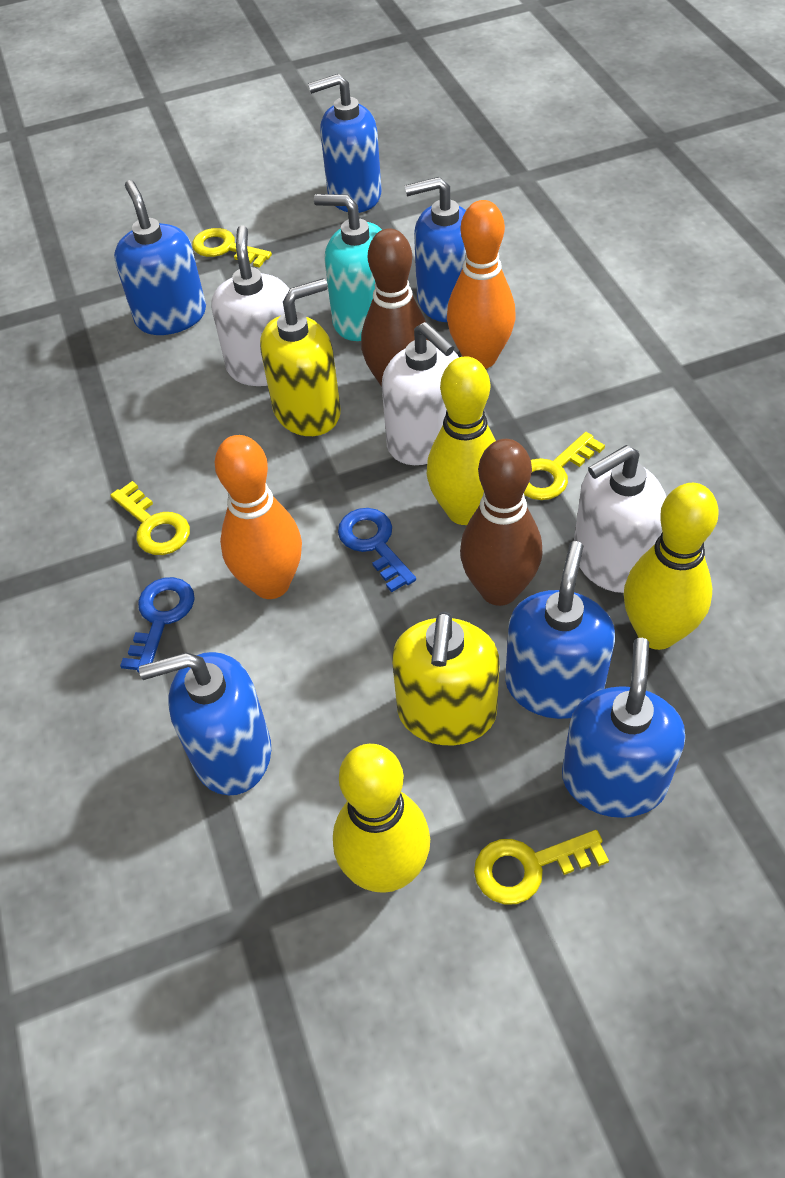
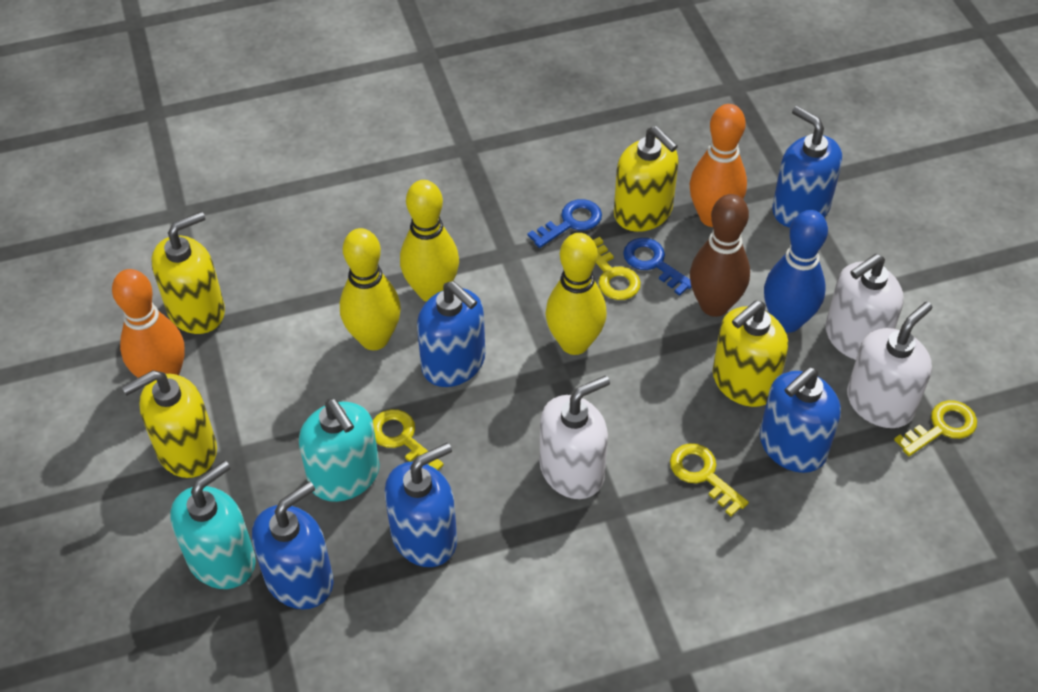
blue bowling pin: none = 0 -> [764,210,828,333] = 1
blue soap dispenser: [114,180,206,335] [139,652,271,795] [308,74,382,213] [405,177,466,322] [505,541,615,719] [562,638,685,818] = 6 -> [252,481,333,609] [384,443,457,567] [417,281,485,387] [760,367,841,473] [772,106,842,228] = 5
brown bowling pin: [361,228,429,387] [460,439,542,606] = 2 -> [690,194,750,317] = 1
turquoise soap dispenser: [314,194,382,341] = 1 -> [170,460,256,589] [299,399,380,502] = 2
yellow soap dispenser: [260,278,341,436] [392,611,500,745] = 2 -> [122,370,217,478] [151,211,225,334] [614,126,679,232] [713,300,788,407] = 4

